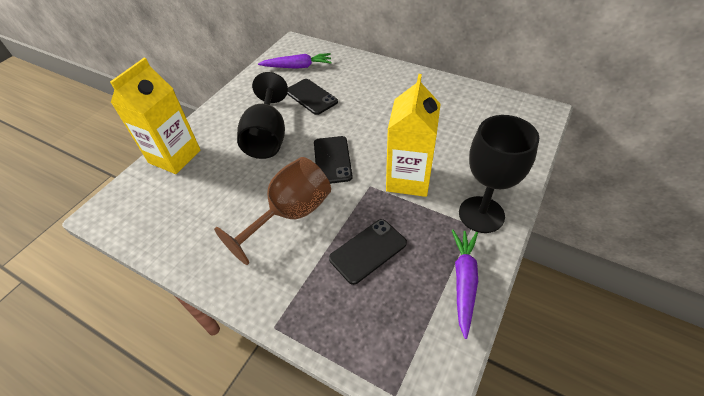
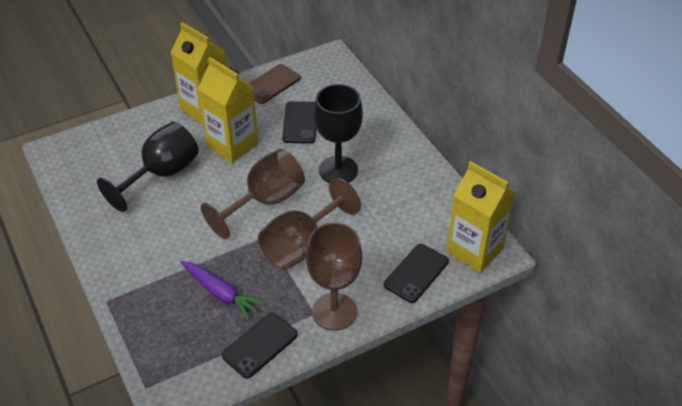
brown goblet: [214,157,331,265] = 1 -> [201,149,305,239] [258,178,361,270] [306,223,362,331] = 3
brown phone: none = 0 -> [249,64,301,104] = 1
purple carrot: [258,53,332,69] [452,230,478,339] = 2 -> [180,261,265,320] = 1
yellow carton: [110,58,201,174] [386,74,441,197] = 2 -> [171,22,226,124] [198,57,258,163] [447,161,515,273] = 3

